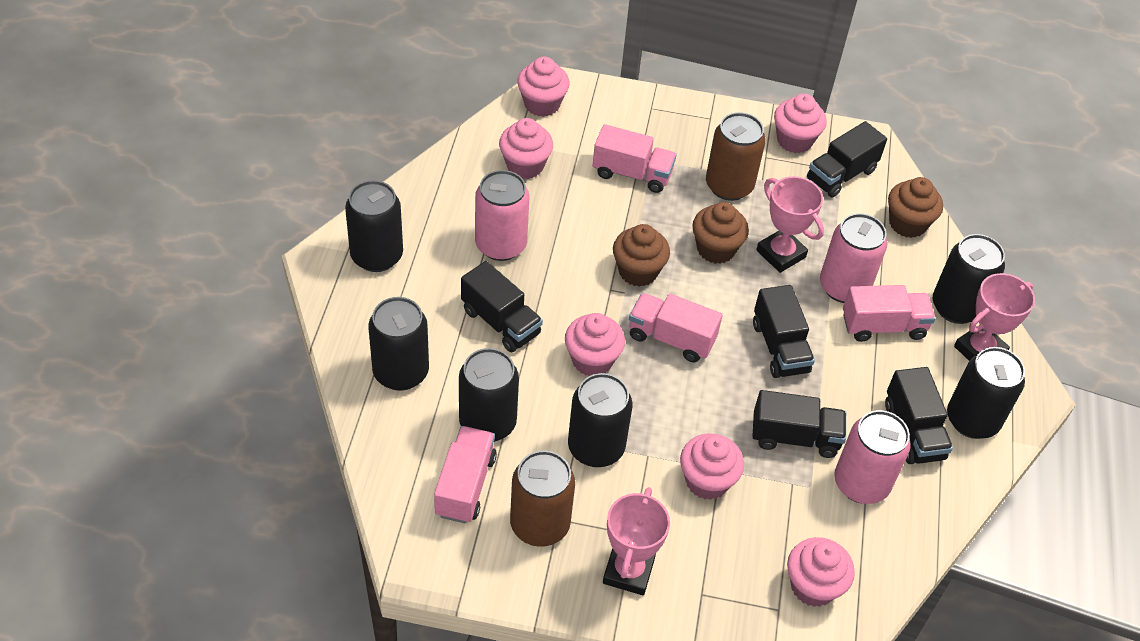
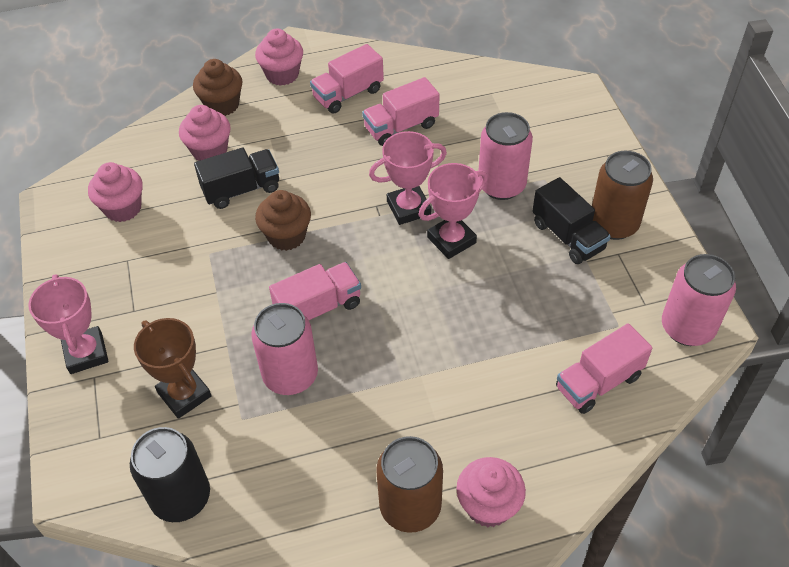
black can: [345,180,403,272] [368,297,429,391] [459,348,519,442] [568,373,632,467] [933,234,1005,324] [947,347,1025,439] = 6 -> [130,427,210,522] = 1
black truck: [461,261,543,353] [752,390,846,458] [753,285,815,378] [807,121,887,198] [885,367,953,464] = 5 -> [194,147,279,209] [532,177,611,264] = 2
brown cupcake: [613,224,670,287] [692,202,749,264] [888,177,943,238] = 3 -> [193,59,242,116] [255,190,311,251] = 2
brown trophy: none = 0 -> [134,318,212,419] = 1
pink cupcake: [499,118,553,179] [517,57,570,117] [565,313,625,376] [680,433,744,500] [774,94,827,153] [787,537,855,607] = 6 -> [88,162,143,222] [179,105,231,161] [255,29,303,86] [456,457,526,527] = 4

